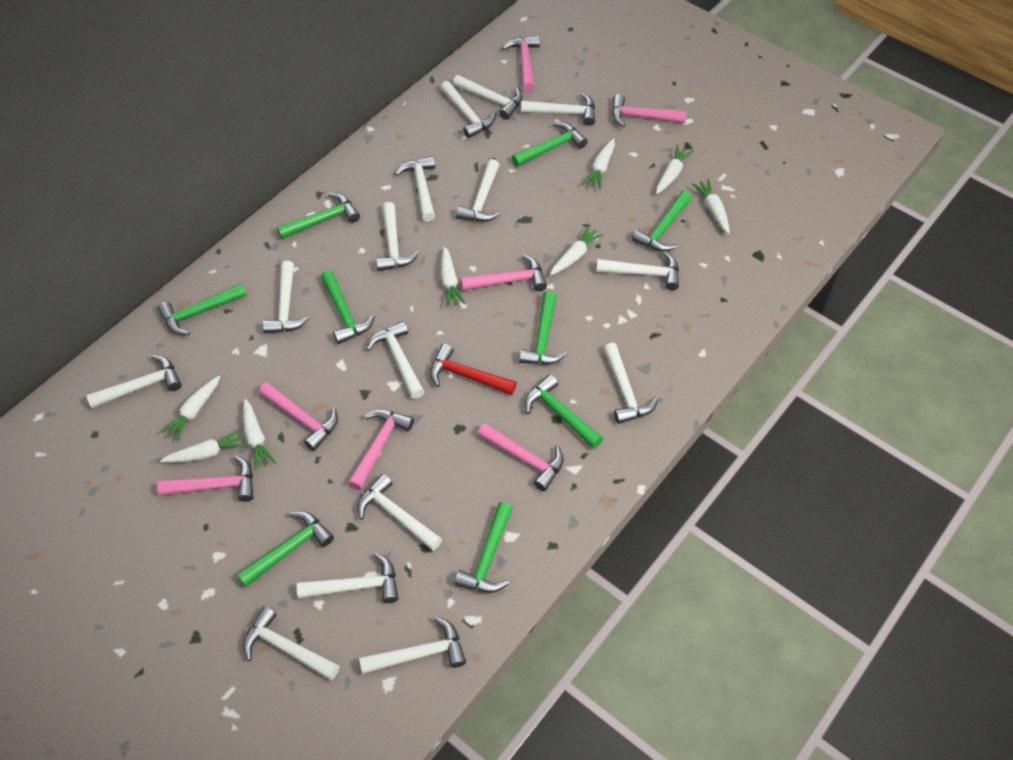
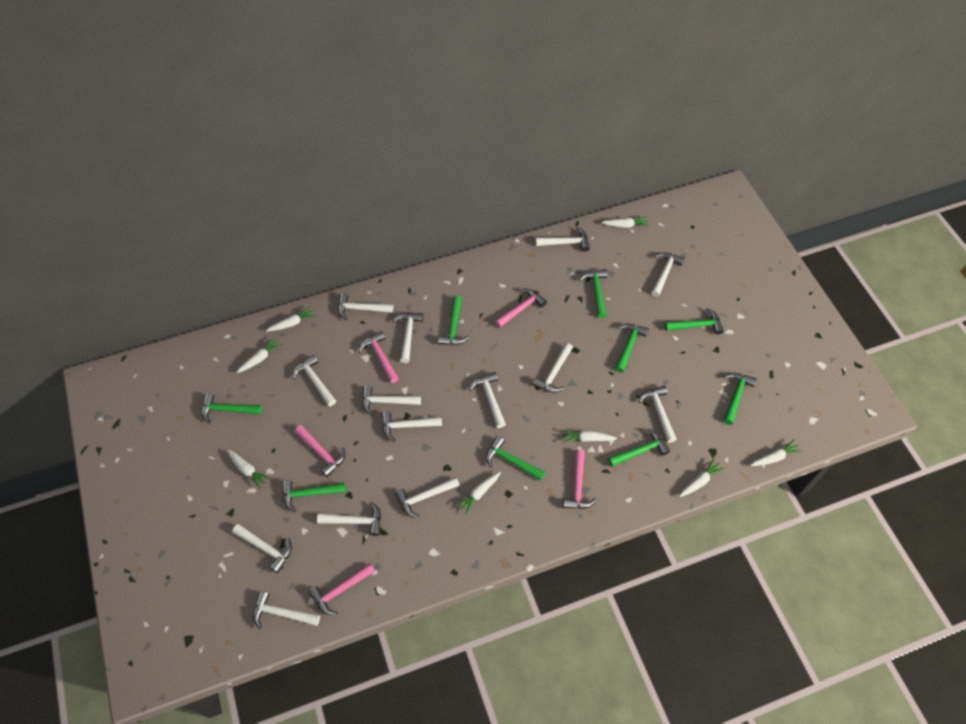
pink hammer: [157,456,254,502] [259,382,338,451] [348,409,414,490] [461,254,547,291] [477,423,564,491] [502,36,540,92] [612,94,687,128] = 7 -> [295,425,345,477] [308,563,375,615] [359,331,399,383] [495,288,547,328] [563,449,597,509] = 5
red hammer: [430,344,517,395] = 1 -> none = 0
white hammer: [86,355,182,408] [243,606,340,680] [263,261,309,334] [297,553,398,603] [357,474,442,551] [359,616,466,674] [367,321,424,399] [376,202,419,271] [395,156,435,222] [440,81,496,138] [453,75,522,120] [456,159,501,222] [521,93,595,126] [596,251,679,290] [603,343,658,424] = 15 -> [232,524,292,573] [253,591,320,629] [292,355,336,407] [317,502,381,536] [338,293,393,320] [362,386,421,416] [382,412,442,442] [393,313,423,363] [395,477,460,518] [469,372,506,428] [532,343,573,393] [536,227,590,252] [638,386,677,443] [651,252,685,297] = 14

